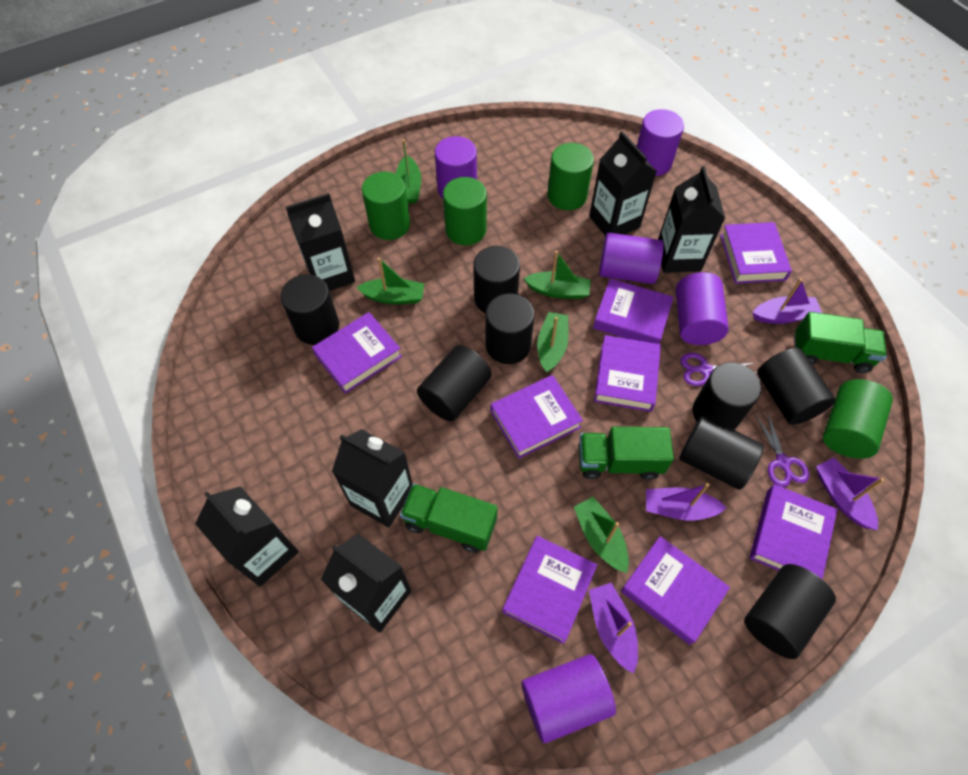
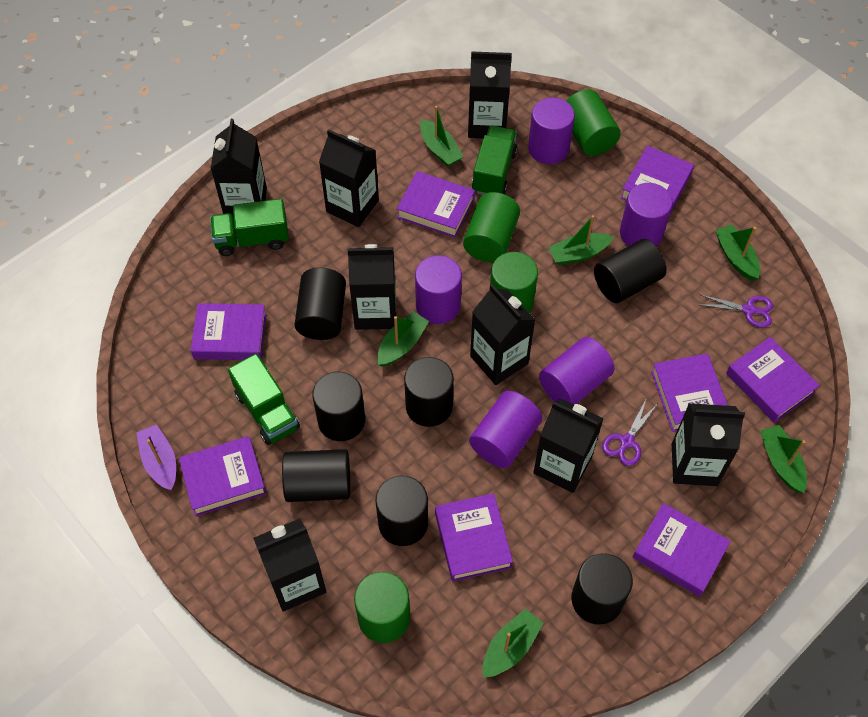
black carton: [195,486,299,587] [286,193,355,291] [321,534,411,633] [332,429,413,527] [589,131,657,236] [658,166,725,273] = 6 -> [211,119,267,218] [253,518,326,612] [319,129,379,227] [348,244,396,330] [468,51,512,138] [470,284,535,385] [533,398,604,493] [672,403,745,486] = 8
black cylinder: [280,275,339,345] [417,345,492,421] [473,246,520,314] [486,293,534,364] [679,415,764,490] [693,362,761,430] [744,564,836,659] [757,348,836,425] = 8 -> [282,449,350,502] [295,267,346,340] [312,372,365,441] [376,475,428,546] [404,357,454,427] [572,553,633,625] [594,239,666,303] = 7
green boat: [356,258,424,304] [395,139,421,204] [523,251,591,299] [537,312,569,373] [574,497,629,573] = 5 -> [377,311,429,367] [420,106,463,167] [482,608,544,677] [548,215,614,265] [715,224,760,281] [760,425,807,493] = 6
purple boat: [589,583,638,674] [646,483,727,521] [752,279,822,324] [816,457,884,530] = 4 -> [136,424,176,490] = 1

